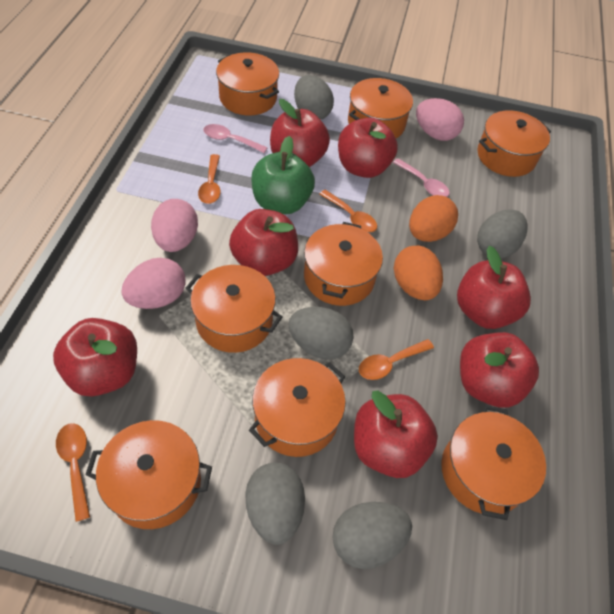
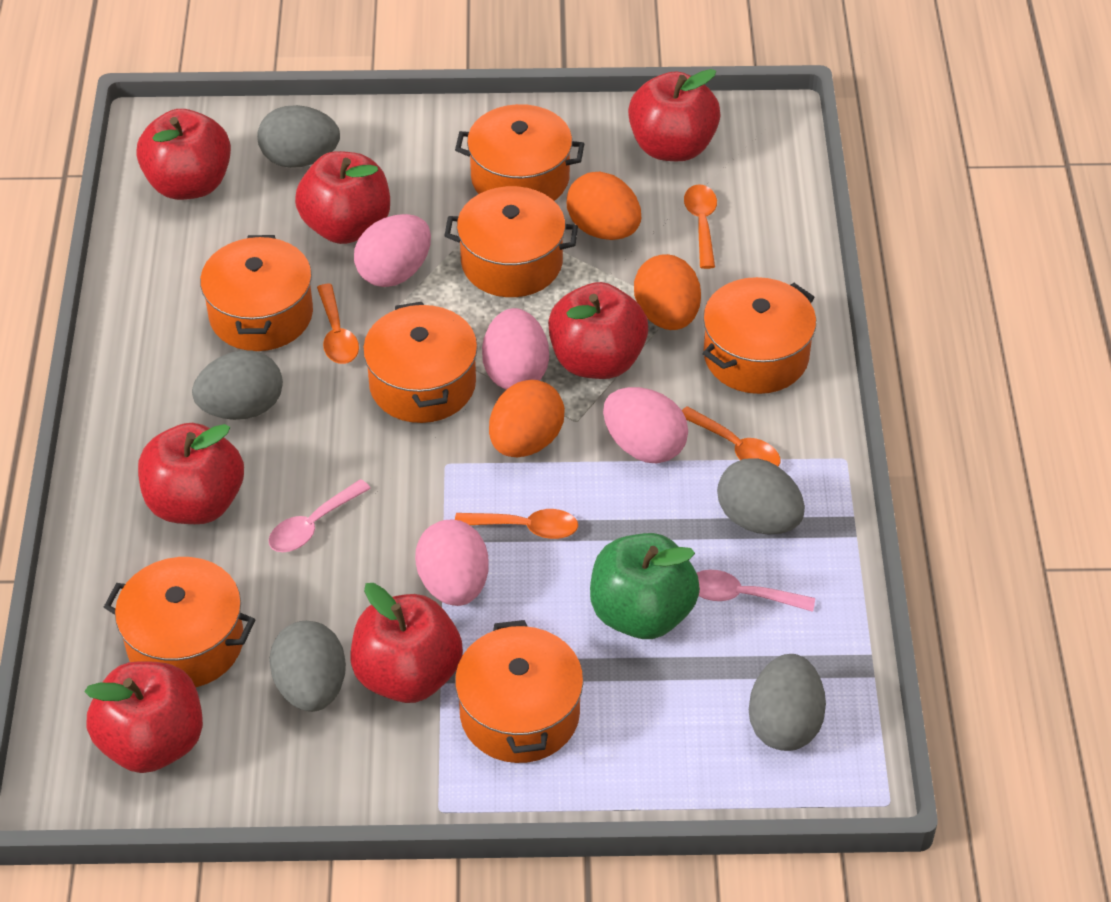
orange egg: [394,245,443,300] [409,195,458,242] = 2 -> [489,380,565,457] [567,172,641,240] [634,254,701,330] = 3
orange pot: [85,420,212,529] [185,265,282,353] [216,52,279,115] [249,358,346,457] [304,222,383,306] [348,78,413,138] [441,405,546,520] [478,110,551,177] = 8 -> [104,557,255,687] [200,235,313,351] [363,302,478,423] [444,186,578,297] [455,104,584,201] [455,620,584,763] [703,277,816,394] = 7
pink egg: [121,258,186,309] [151,199,198,252] [416,98,464,141] = 3 -> [354,214,431,287] [415,520,489,606] [482,308,549,390] [603,387,688,463] = 4

